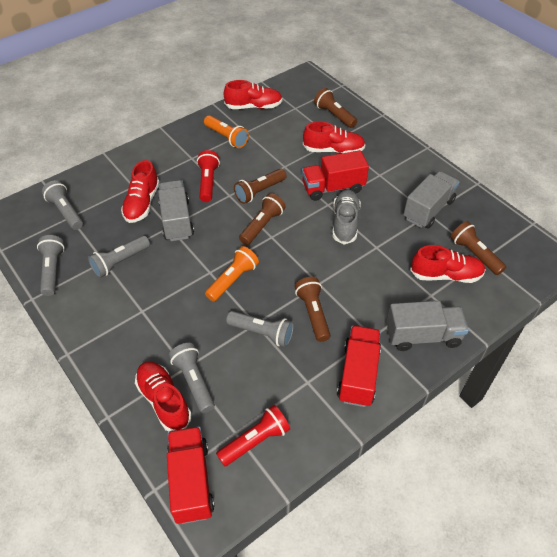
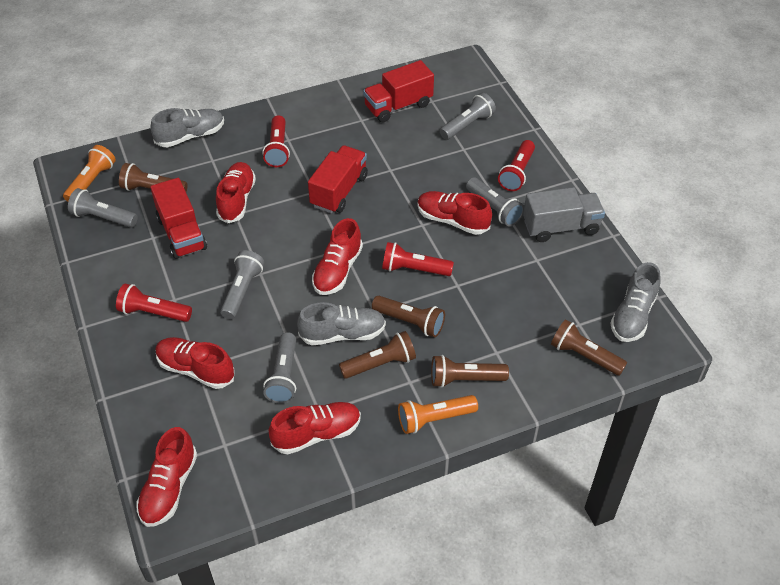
grey shoe: [333,190,361,245] = 1 -> [151,108,224,147] [297,302,386,345] [610,262,661,342] = 3
grey truck: [158,180,194,241] [386,301,469,351] [403,171,460,229] = 3 -> [523,187,605,242] = 1
red flashlight: [197,150,220,202] [216,405,290,467] = 2 -> [116,284,192,322] [262,115,290,167] [382,242,454,276] [498,140,535,191] = 4
red shoe: [121,160,160,223] [135,361,192,431] [223,80,283,109] [303,121,365,153] [410,245,485,283] = 5 -> [136,427,197,527] [155,337,235,389] [216,162,256,223] [269,402,361,454] [312,218,363,295] [417,191,492,235] = 6

